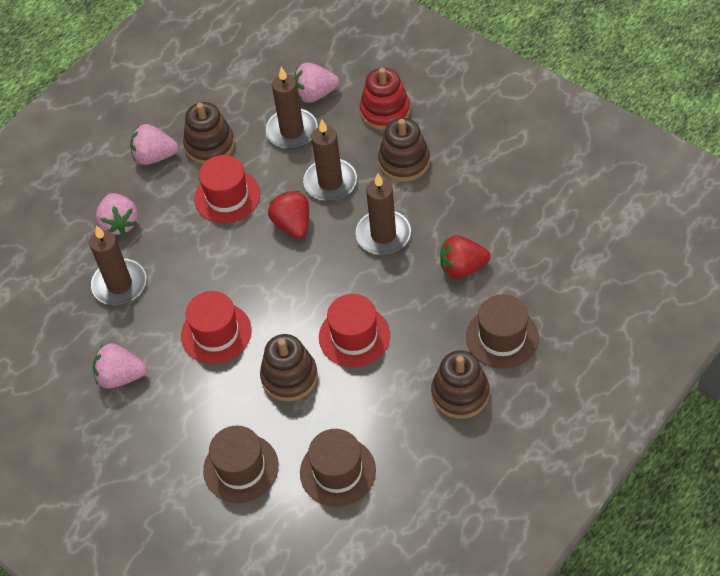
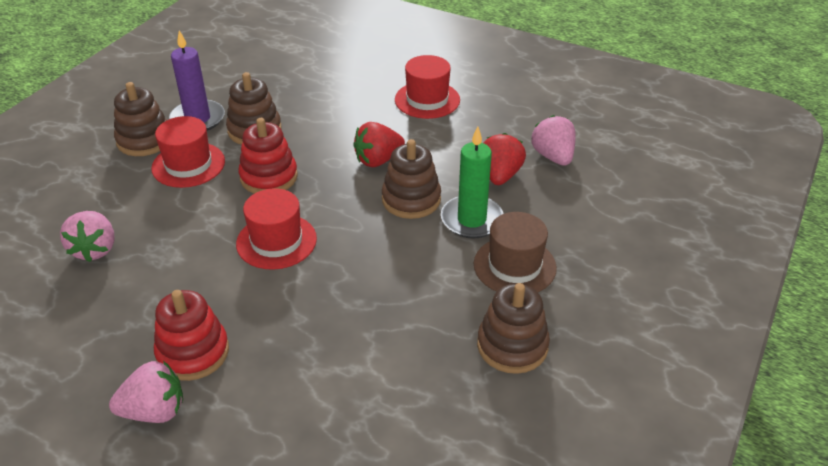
brown candle: [90,225,146,305] [266,67,318,149] [303,119,357,201] [356,174,411,255] = 4 -> none = 0
brown hat: [203,426,279,503] [300,429,376,507] [466,294,539,369] = 3 -> [474,212,557,292] = 1
green candle: none = 0 -> [441,126,503,239] = 1
pink strawberry: [93,343,147,389] [96,193,138,235] [130,124,179,165] [294,63,339,103] = 4 -> [60,211,115,262] [109,361,183,423] [531,115,576,166] = 3
purple candle: none = 0 -> [169,30,225,131] = 1
red stacking toy: [360,68,410,130] = 1 -> [154,290,229,381] [239,118,298,194] = 2

